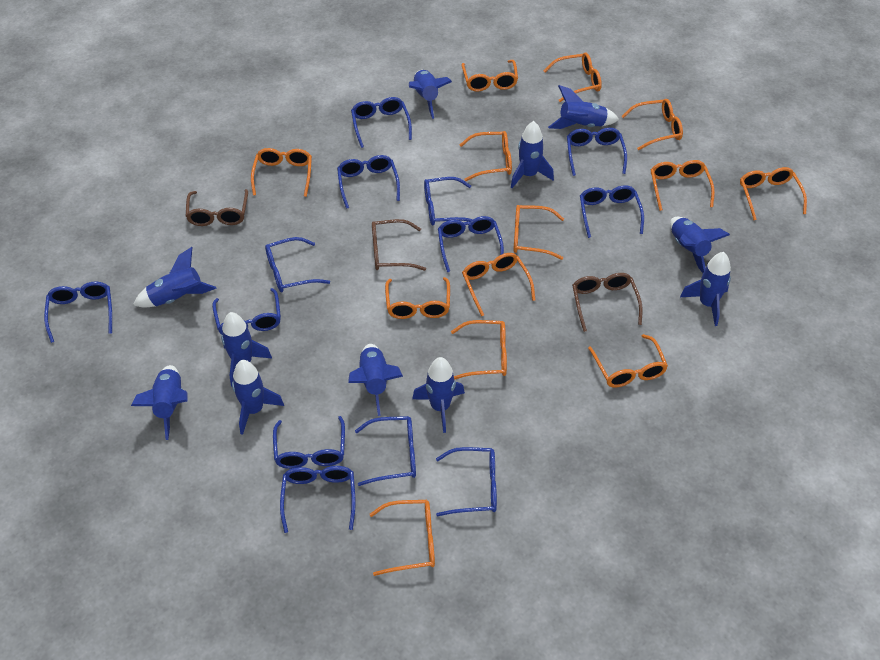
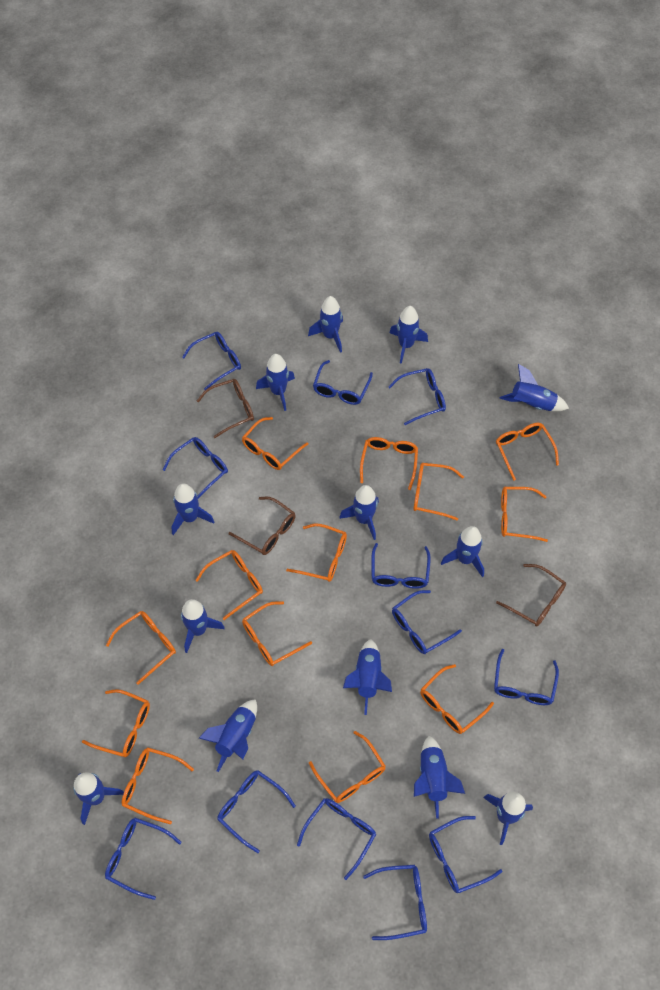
blue glasses: [44,282,112,343] [212,288,281,335] [265,237,330,292] [273,416,345,469] [280,466,356,533] [337,155,400,209] [351,97,412,148] [355,416,416,486] [424,177,473,225] [436,447,497,516] [438,216,504,272] [567,128,627,176] [580,185,644,238] = 13 -> [105,818,182,900] [163,437,228,498] [182,332,241,390] [217,770,296,853] [297,798,376,880] [313,360,373,405] [363,865,427,940] [371,543,431,589] [388,368,446,425] [392,590,462,654] [429,816,502,893] [494,649,559,705] = 12
blue rocket: [131,365,188,440] [133,247,217,307] [221,312,272,387] [232,360,284,435] [348,344,403,416] [409,70,452,119] [412,357,465,433] [511,121,554,188] [548,85,619,129] [670,217,730,273] [680,252,731,326] = 11 -> [73,772,124,825] [172,483,214,535] [181,599,225,653] [199,699,257,772] [256,354,295,411] [308,296,343,353] [339,485,379,540] [343,639,392,715] [390,306,428,364] [414,736,465,819] [441,526,484,577] [483,792,533,845] [499,364,569,411] = 13

